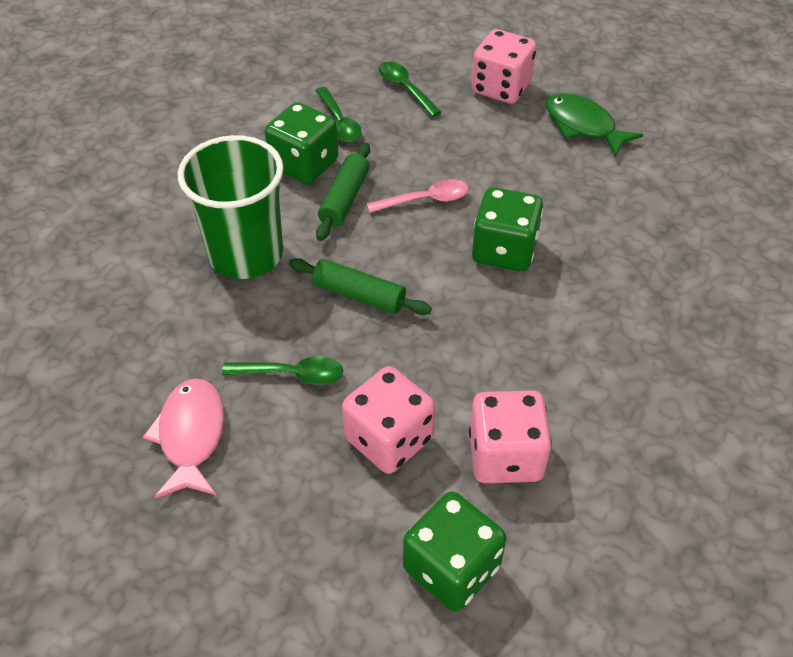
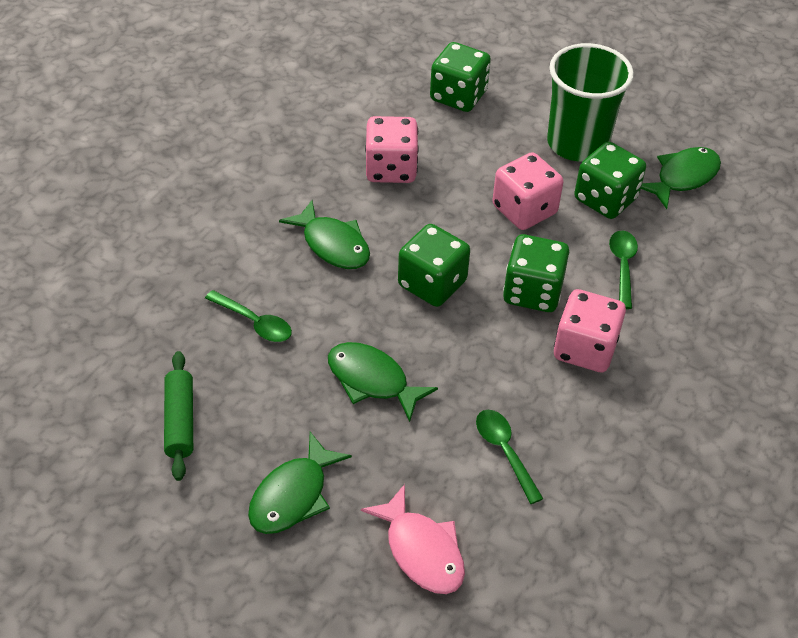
green dice: [264,102,338,184] [403,491,506,612] [472,187,543,272] = 3 -> [398,224,470,307] [430,42,491,112] [503,234,570,312] [574,142,646,219] = 4
green fish: [546,93,643,157] = 1 -> [248,432,352,534] [279,200,370,269] [328,342,438,422] [641,147,721,209] = 4
green rolling pin: [289,258,432,315] [316,143,370,241] = 2 -> [164,351,193,481] = 1
pink spoon: [367,179,469,213] = 1 -> none = 0

